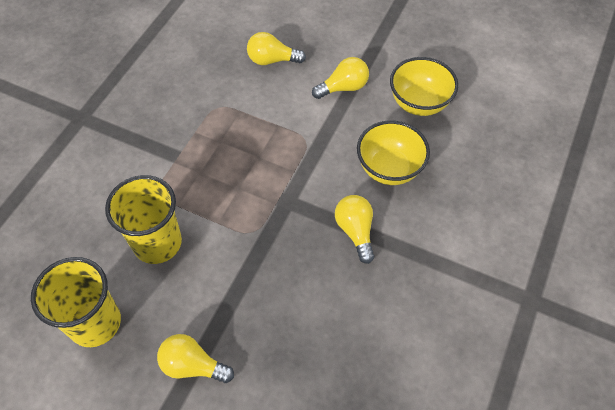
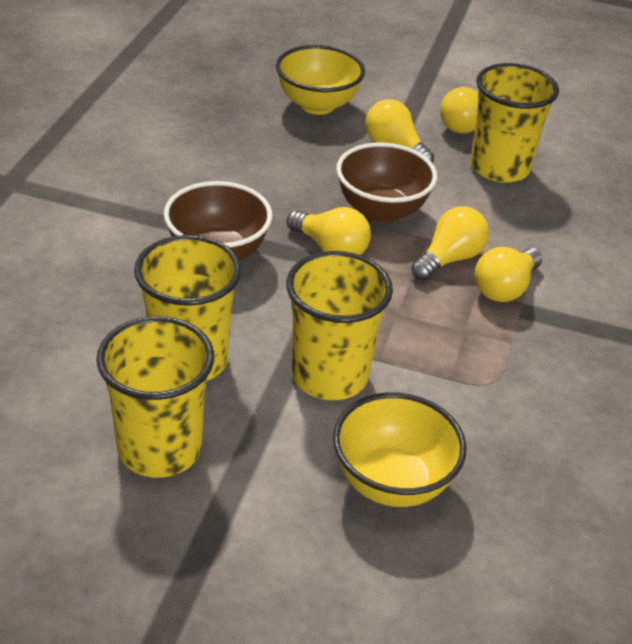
brown bowl: none = 0 -> [164,181,272,261] [336,142,437,223] = 2
yellow cup: [31,257,121,347] [105,175,182,264] = 2 -> [96,316,214,478] [134,235,242,381] [286,251,393,400] [470,63,559,183] = 4
yellow light bulb: [157,334,234,383] [247,32,306,65] [312,57,369,99] [335,195,374,264] = 4 -> [287,207,371,255] [365,99,434,163] [411,206,489,281] [440,87,478,133] [475,247,542,302] = 5

